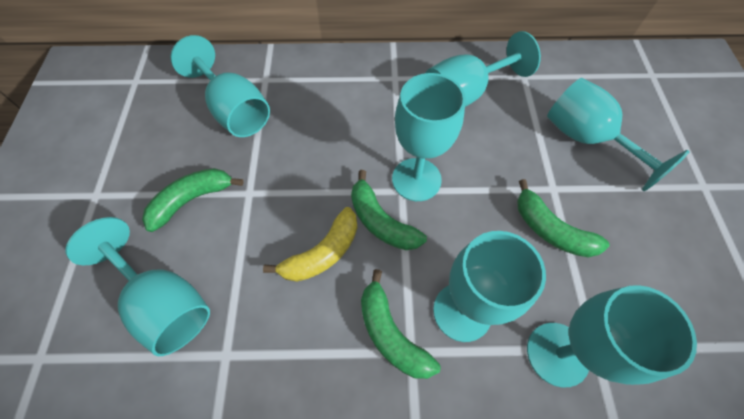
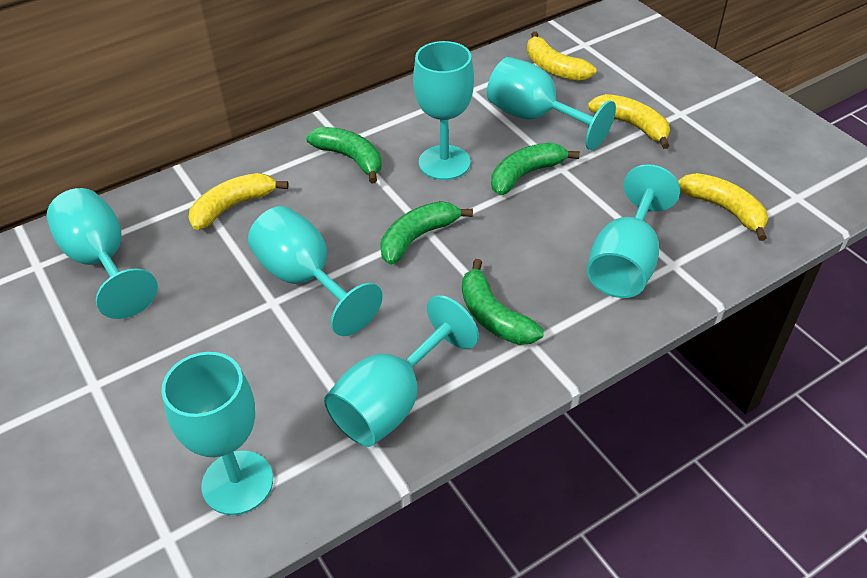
yellow banana: [263,207,357,282] = 1 -> [189,173,289,230] [527,31,596,81] [588,94,670,149] [678,173,768,241] = 4

